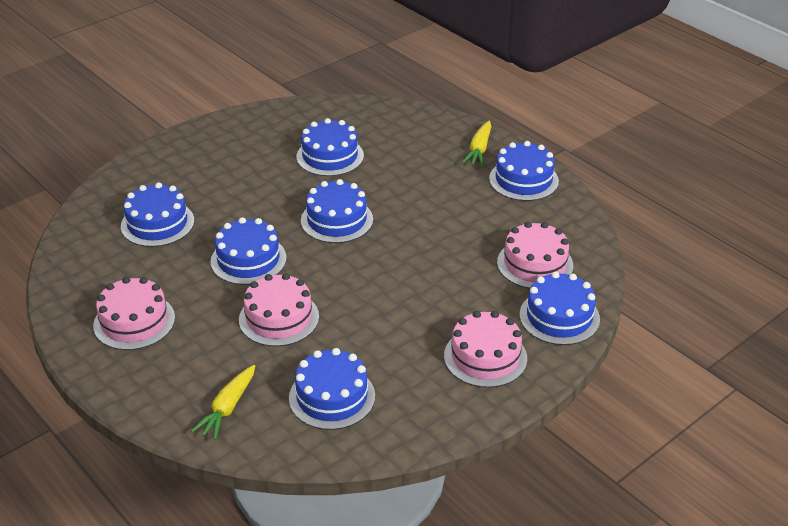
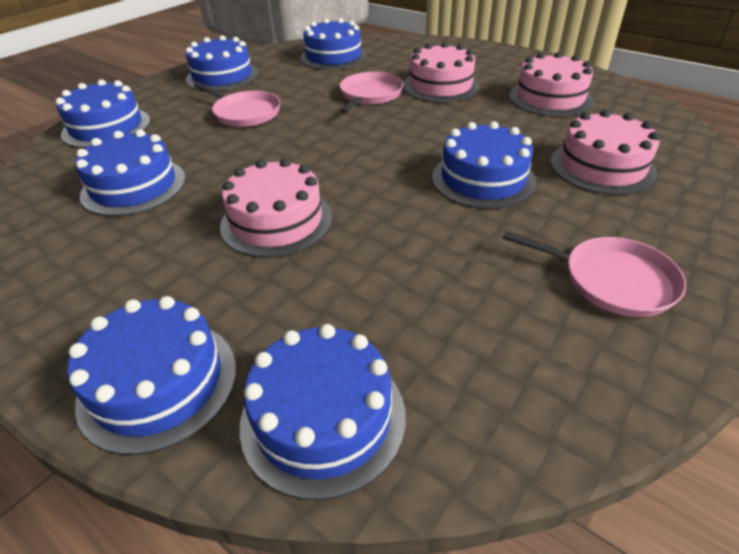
pink pan: none = 0 -> [194,82,280,127] [340,72,404,114] [502,231,686,317] = 3
yellow carrot: [191,365,255,440] [462,121,491,166] = 2 -> none = 0

